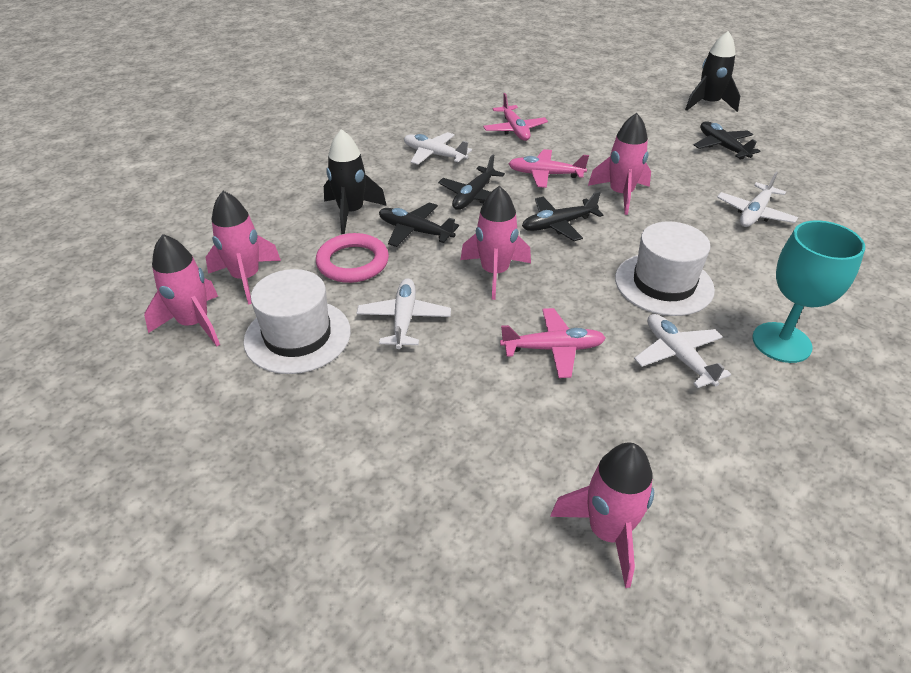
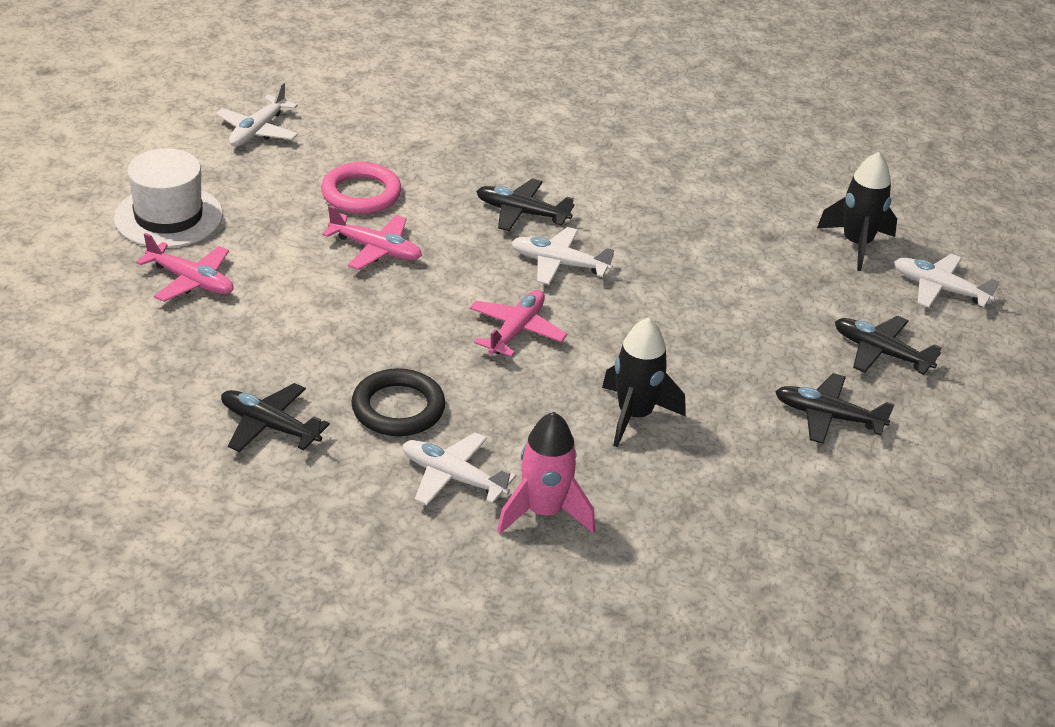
black ring: none = 0 -> [351,368,445,436] = 1
pink rocket: [144,234,220,346] [205,191,281,304] [460,186,531,300] [550,442,654,588] [588,113,651,215] = 5 -> [497,412,595,534] = 1
turquoise goblet: [752,220,865,363] = 1 -> none = 0
white hat: [243,269,351,374] [615,221,715,316] = 2 -> [114,148,223,248] = 1

